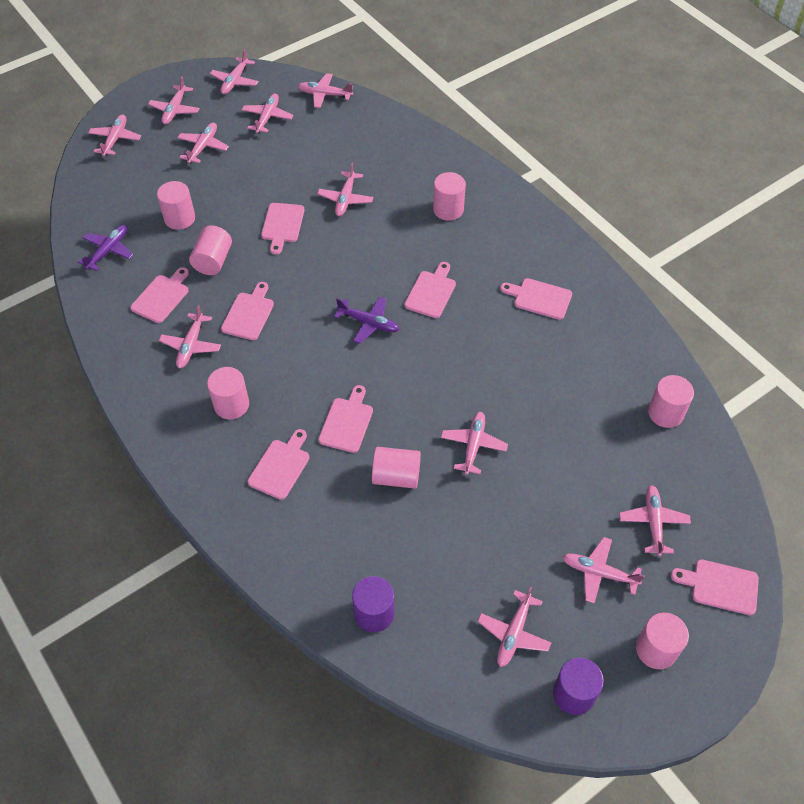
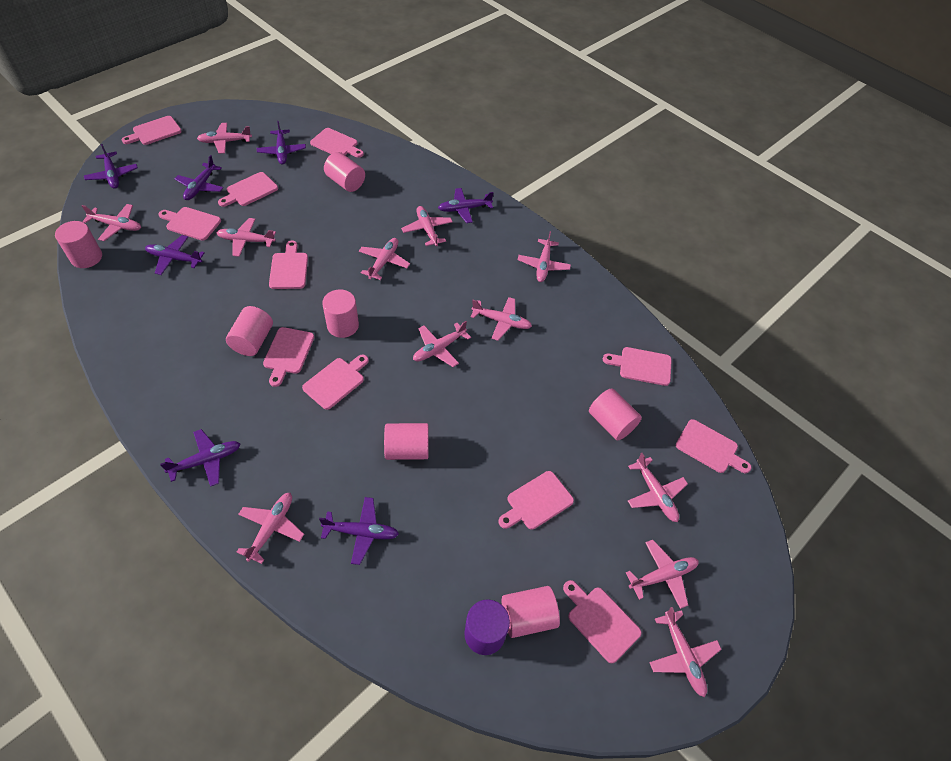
pink cutting board: [130,267,189,323] [221,282,274,340] [248,429,310,500] [261,203,305,255] [318,385,373,453] [404,262,456,318] [500,278,572,320] [671,560,759,615] = 8 -> [122,116,182,145] [158,207,221,241] [218,172,278,207] [263,327,314,387] [269,241,308,289] [302,354,369,410] [310,128,364,158] [499,471,574,530] [563,580,642,663] [603,347,672,386] [676,419,752,473] = 11
purple cylinder: [352,576,394,632] [553,657,604,715] = 2 -> [464,599,510,655] = 1
purple plane: [78,225,134,271] [334,296,399,344] = 2 -> [84,144,138,189] [145,235,205,275] [160,429,240,487] [175,155,223,200] [257,121,306,165] [319,497,399,565] [438,188,494,223] = 7

